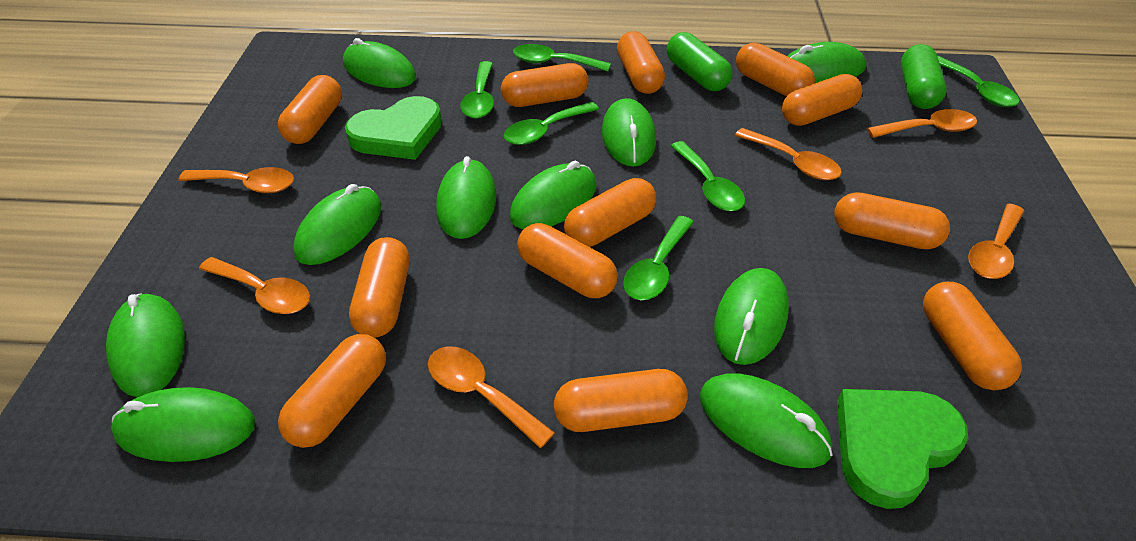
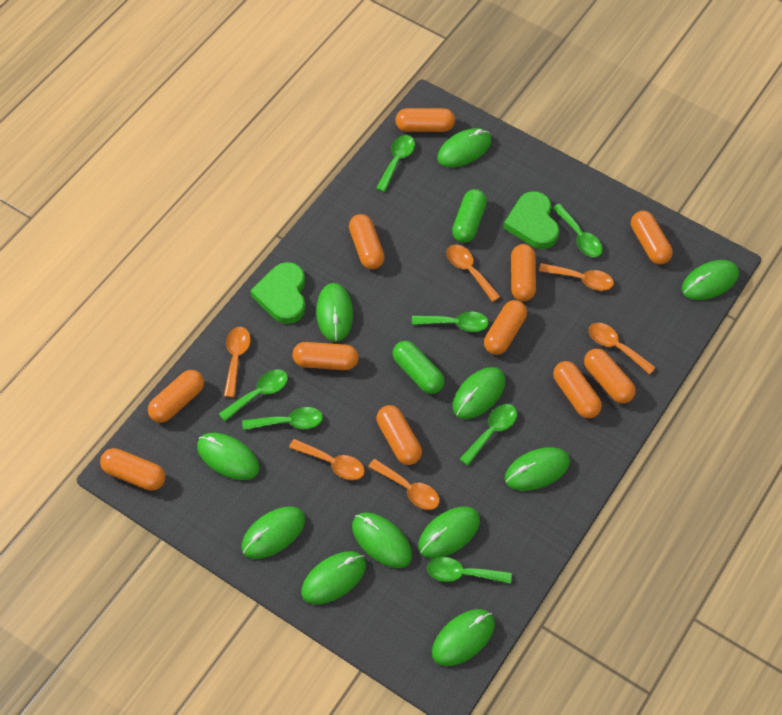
green mouse: [106,294,185,397] [111,387,255,462] [293,184,381,265] [343,38,416,88] [436,156,496,239] [510,161,597,229] [602,98,656,167] [700,373,833,468] [714,268,789,365] [787,42,866,83] = 10 -> [197,433,259,480] [241,506,305,559] [301,551,366,604] [316,283,353,342] [352,512,412,568] [418,506,480,558] [432,609,495,666] [437,128,491,167] [452,367,505,419] [505,447,570,491] [682,260,739,300] = 11
green spoon: [461,61,494,119] [504,102,599,145] [513,44,611,72] [623,216,694,300] [671,141,745,211] [938,56,1020,107] = 6 -> [219,369,288,421] [242,407,323,430] [376,135,415,192] [412,312,489,332] [427,557,512,584] [460,404,517,466] [552,204,603,257] = 7
orange capsule: [278,75,342,144] [278,334,386,448] [349,237,410,338] [501,63,589,107] [517,223,618,298] [554,369,688,432] [564,178,656,247] [617,31,665,94] [736,43,815,97] [782,74,862,126] [834,192,950,249] [923,282,1022,390] = 12 -> [100,448,165,491] [148,370,204,423] [293,342,359,370] [349,214,385,269] [377,405,422,465] [395,108,455,132] [484,300,527,355] [511,244,536,301] [553,361,602,418] [584,349,636,403] [631,211,673,265] = 11

